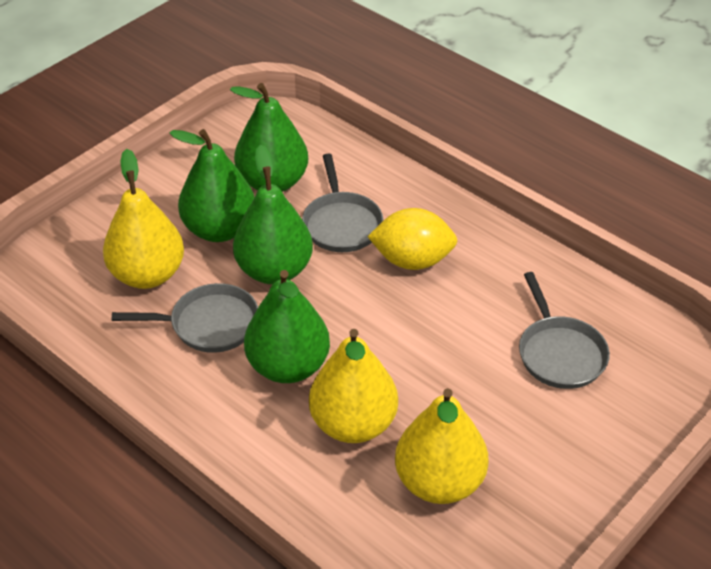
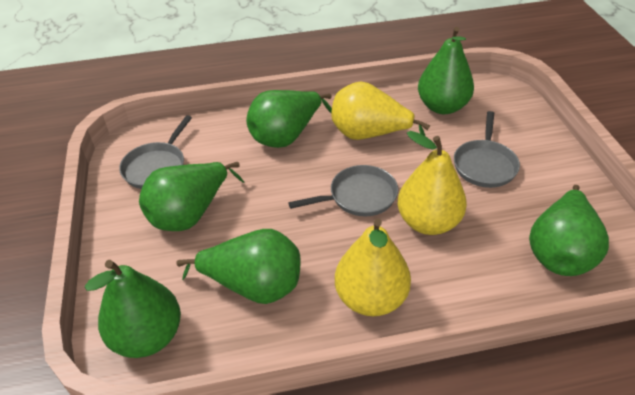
green pear: [170,129,255,242] [230,83,308,192] [233,145,313,284] [244,270,330,383] = 4 -> [85,260,181,358] [139,162,244,231] [176,229,300,304] [246,90,332,148] [418,27,474,114] [529,185,609,276] = 6
yellow lemon: [367,208,457,270] = 1 -> none = 0

